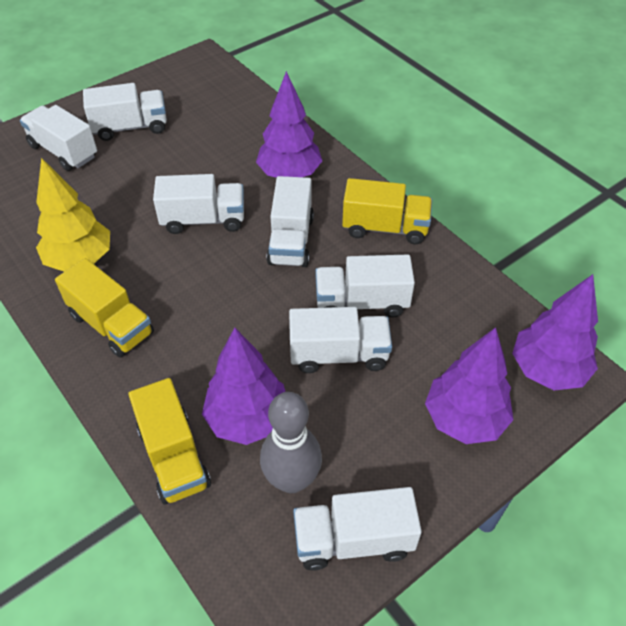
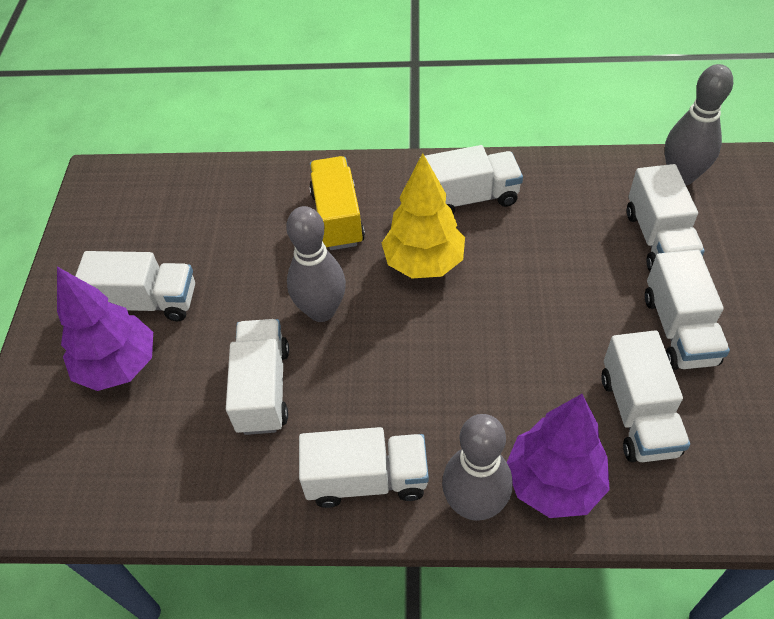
grey bowling pin: [260,392,322,493] = 1 -> [286,206,346,322] [442,414,512,521] [665,64,733,185] = 3
purple tree: [202,327,285,445] [256,71,322,178] [425,327,514,444] [512,274,598,390] = 4 -> [57,267,153,391] [507,394,610,518] = 2
yellow truck: [55,258,154,358] [128,378,211,504] [342,178,432,244] = 3 -> [309,156,365,250] = 1

